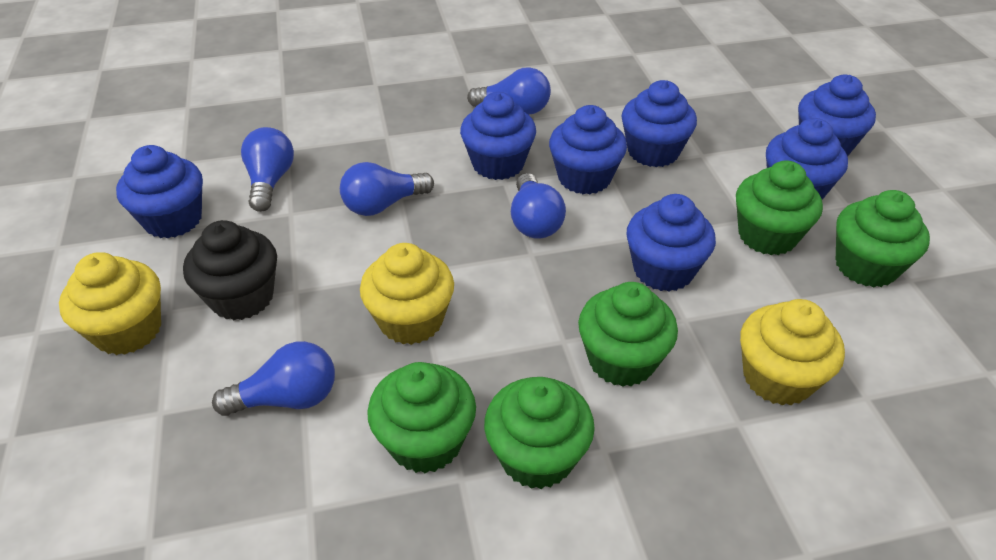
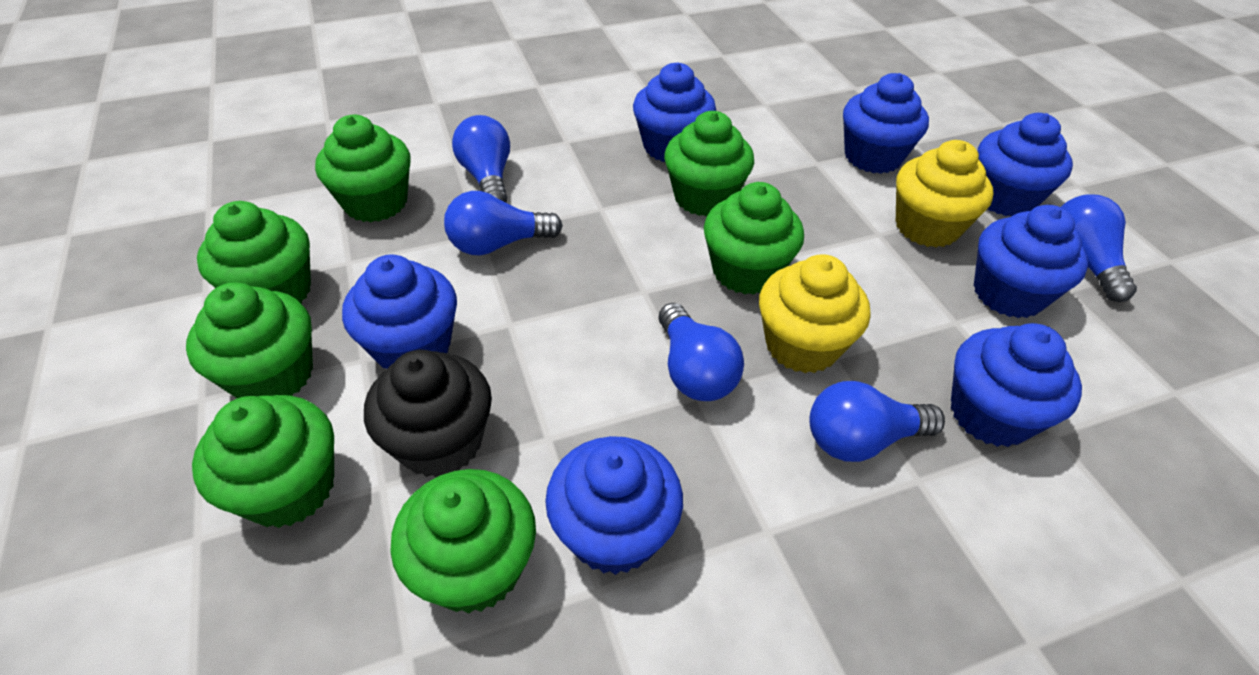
green cupcake: [367,362,476,473] [484,377,595,489] [578,282,678,387] [736,161,823,255] [836,190,930,287] = 5 -> [186,283,313,398] [192,395,334,528] [197,201,311,304] [315,115,411,222] [390,469,536,613] [664,111,754,217] [704,182,804,295] = 7
yellow cupcake: [59,252,161,355] [360,243,454,345] [740,299,845,406] = 3 -> [759,254,870,373] [896,140,993,248] = 2

